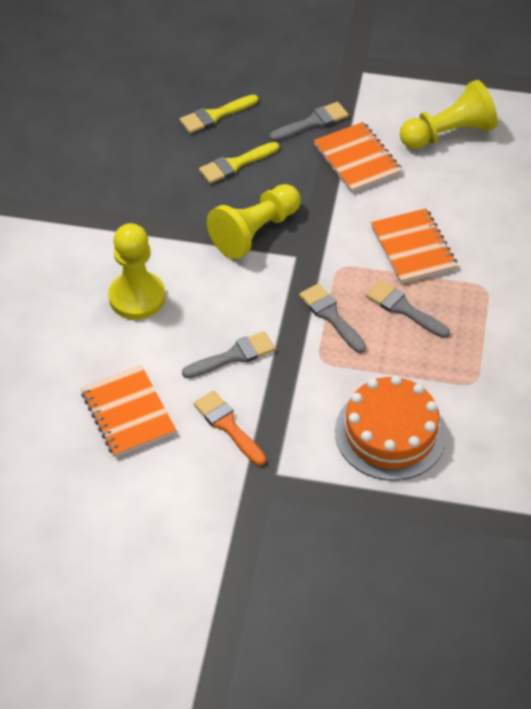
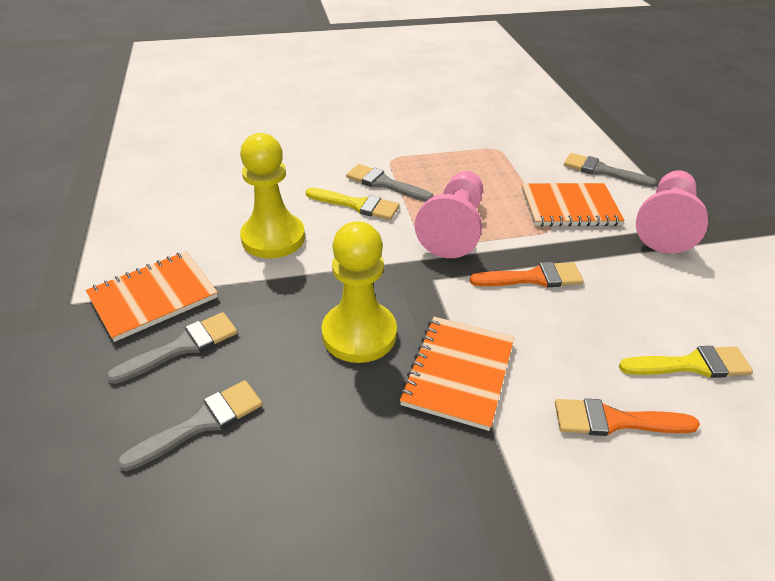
orange brush: [194,390,266,466] = 1 -> [470,262,583,287] [555,399,700,436] = 2
orange cake: [335,375,447,480] = 1 -> none = 0
pink pawn: none = 0 -> [415,171,483,258] [636,170,708,254] = 2
yellow pawn: [108,223,165,320] [207,184,301,259] [400,80,498,149] = 3 -> [240,133,305,258] [322,221,397,363] = 2

